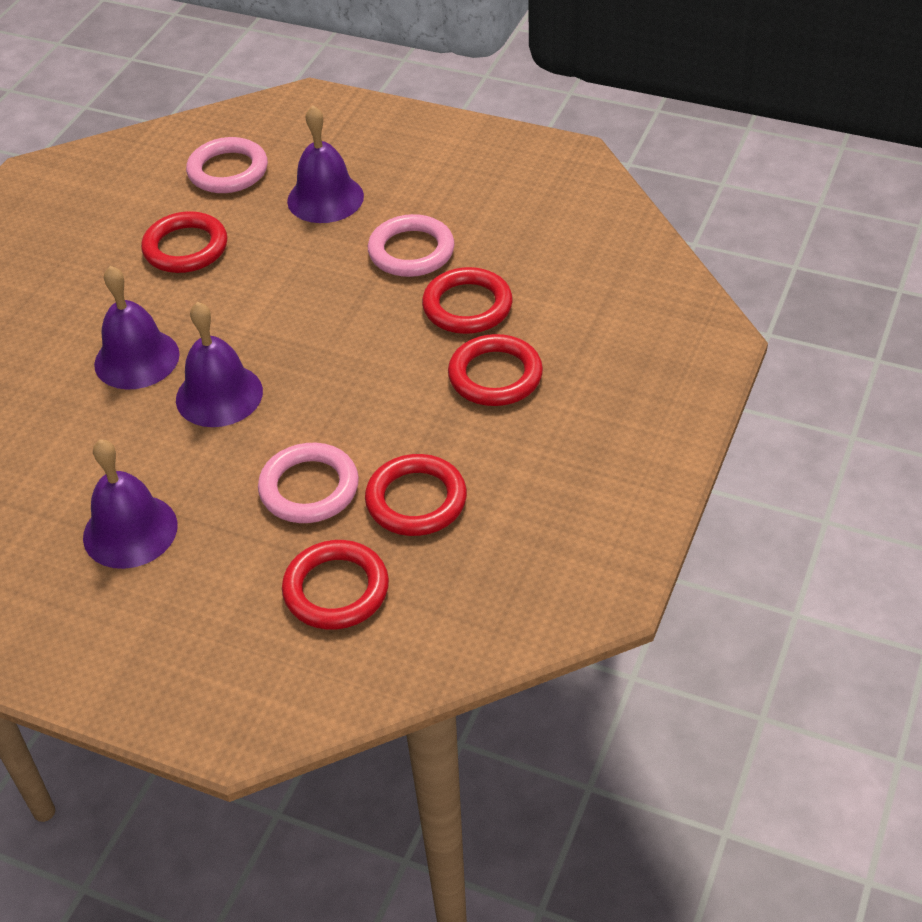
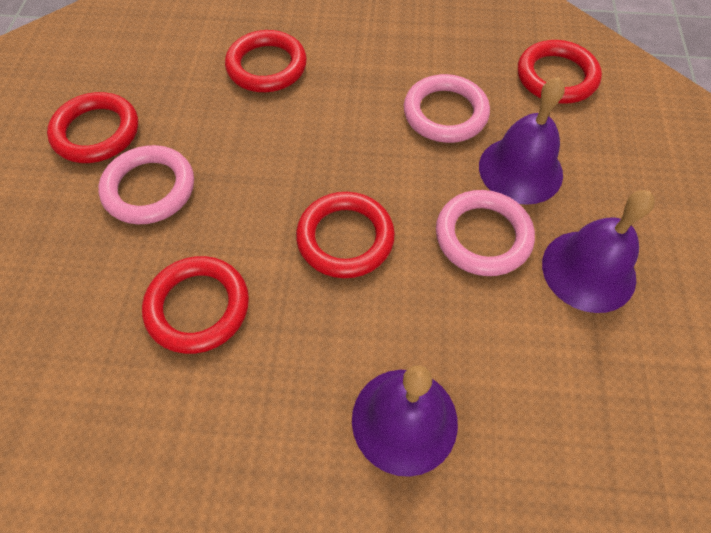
purple bell: [83,439,177,569] [94,266,180,390] [176,302,263,427] [287,106,364,223] = 4 -> [352,365,458,477] [479,77,565,205] [542,190,655,313] = 3

